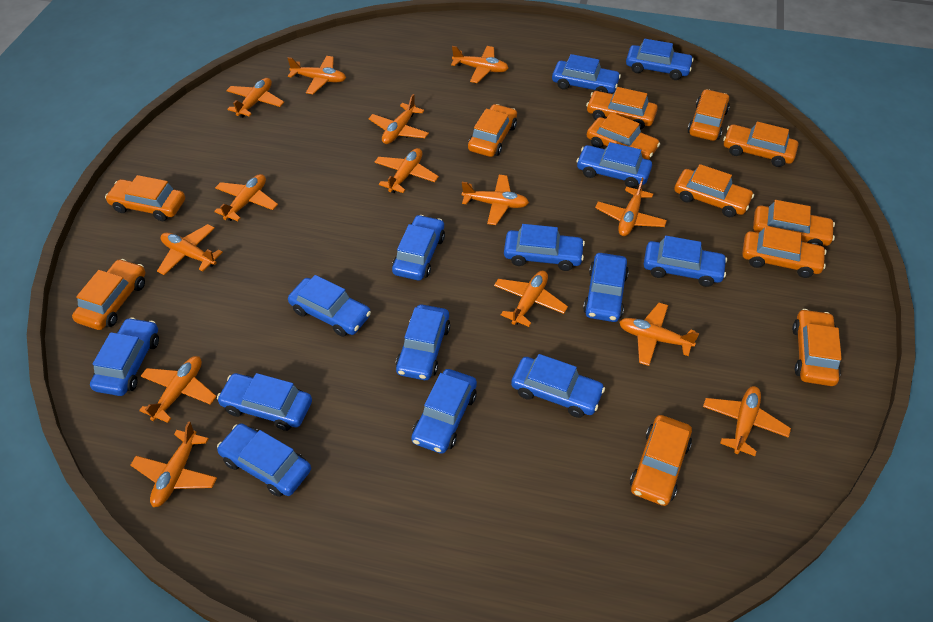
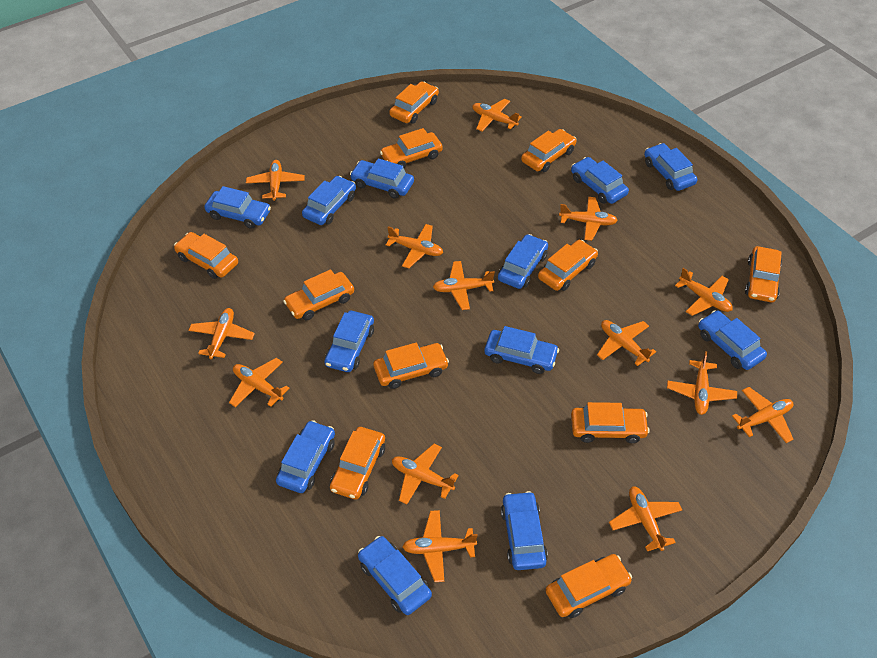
blue car: [90,317,159,396] [217,373,312,431] [217,423,311,497] [288,275,371,337] [392,215,445,280] [396,305,450,380] [411,369,477,454] [504,224,585,271] [511,354,605,418] [552,54,621,93] [576,142,652,188] [583,253,629,322] [626,39,694,80] [644,236,727,287] = 14 -> [204,186,271,229] [276,420,335,493] [302,176,356,225] [325,311,374,372] [350,158,414,199] [358,536,432,615] [484,326,559,374] [498,234,548,289] [501,491,548,570] [571,157,629,204] [644,143,697,191] [698,310,767,370] = 12
orange car: [72,259,146,330] [105,175,185,221] [468,104,517,157] [586,87,658,130] [587,113,660,160] [630,415,692,506] [674,164,754,217] [688,89,730,141] [723,122,798,167] [742,226,827,278] [753,200,835,246] [792,309,842,386] = 12 -> [174,232,238,279] [283,269,354,320] [330,427,385,499] [373,343,449,389] [380,128,443,168] [389,81,439,123] [521,129,576,172] [538,240,598,291] [545,554,632,618] [571,402,650,443] [745,246,782,302] = 11

